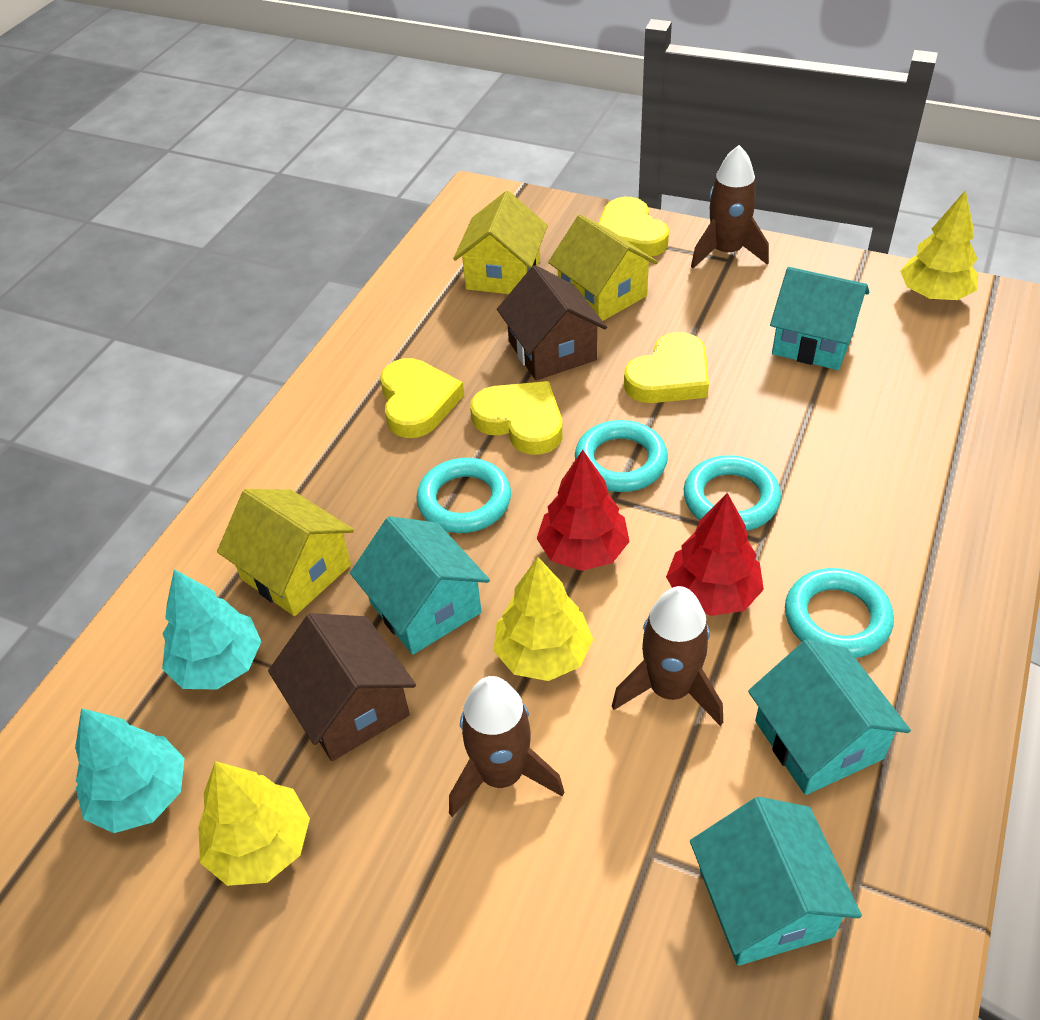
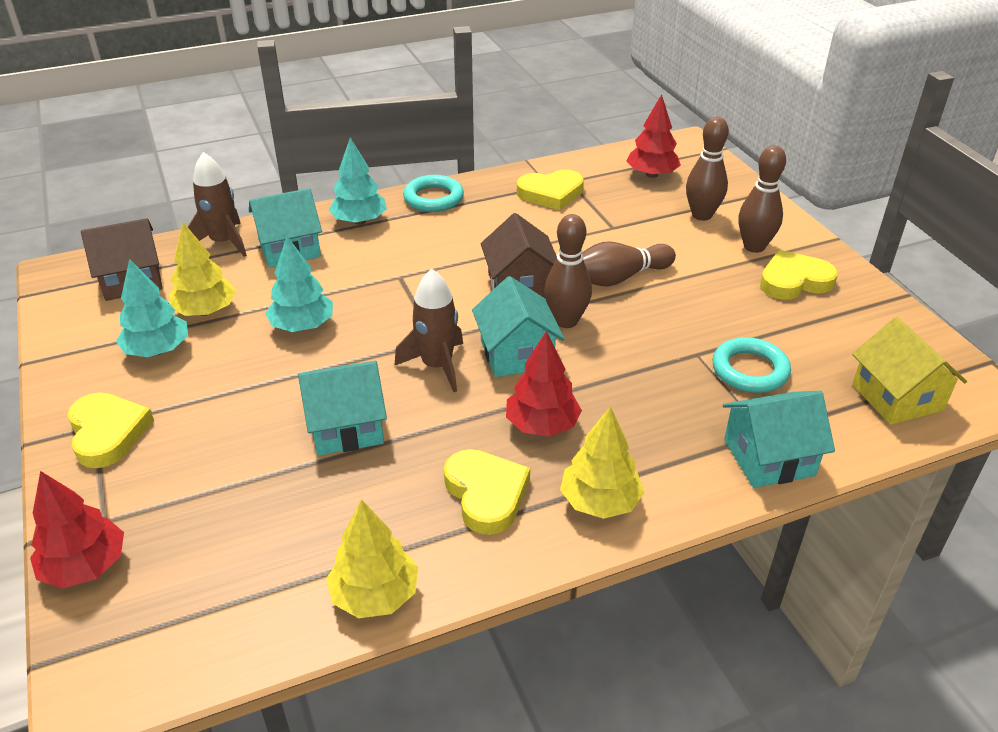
brown bowling pin: none = 0 -> [544,214,592,328] [582,242,676,286] [686,117,729,221] [738,146,786,253] = 4
brown rocket: [449,676,564,817] [612,586,723,726] [691,145,769,268] = 3 -> [188,152,247,257] [394,269,463,392] = 2
red tree: [537,450,630,571] [666,493,764,616] = 2 -> [30,471,124,589] [506,331,582,437] [627,94,681,178] = 3
turquoise ring: [416,458,511,533] [575,420,668,492] [684,455,781,531] [785,568,894,658] = 4 -> [403,175,464,212] [712,337,791,393] = 2
turquoise tree: [75,708,185,833] [162,569,261,689] = 2 -> [116,259,188,357] [265,236,333,332] [329,138,387,225] = 3
yellow house: [217,489,354,616] [453,191,548,294] [548,214,658,321] = 3 -> [852,317,967,425] = 1

